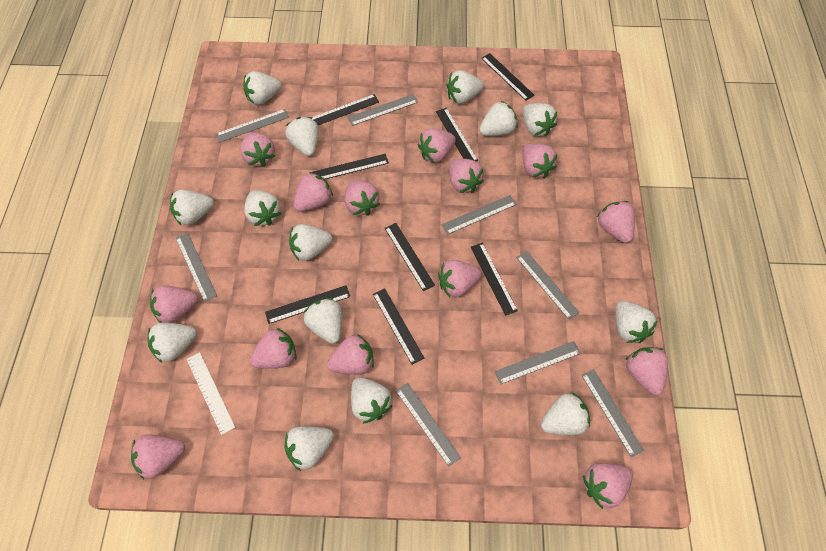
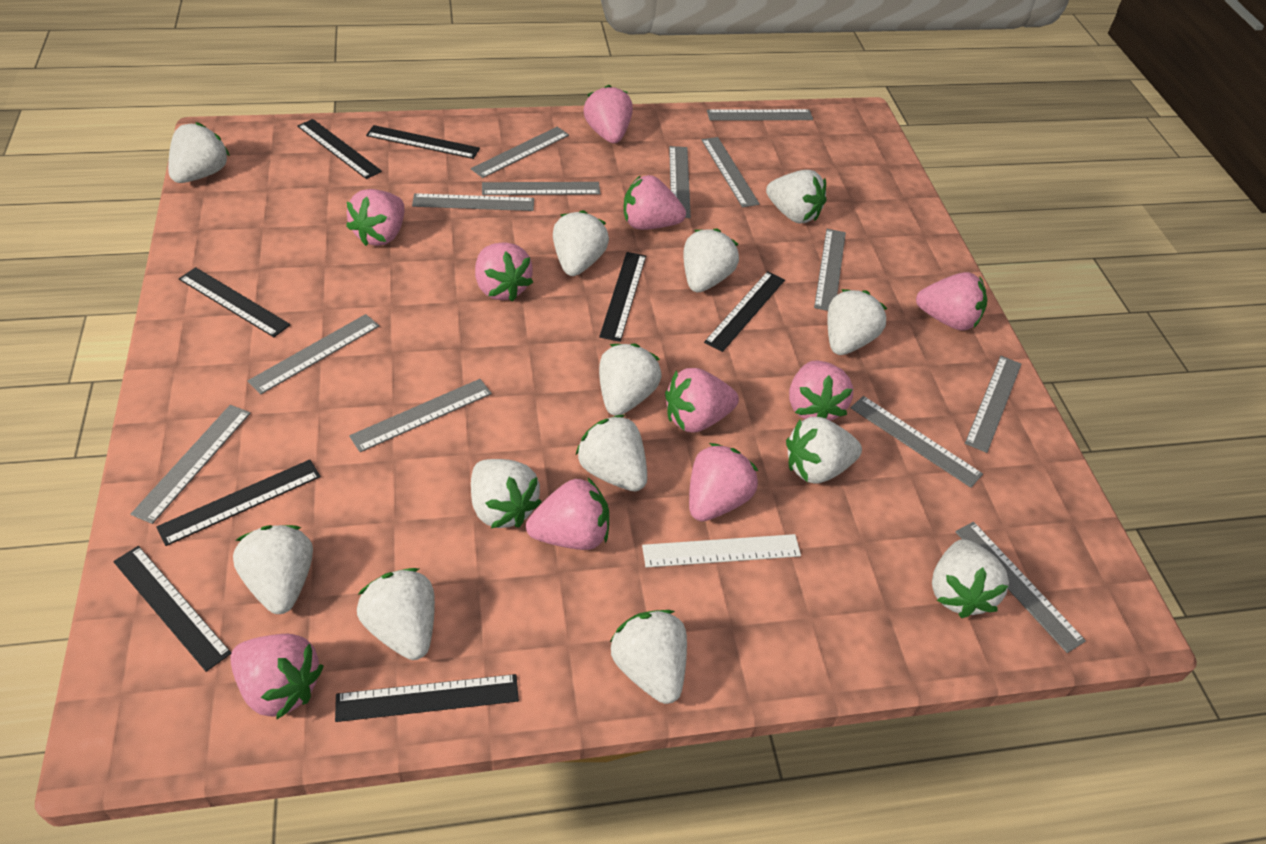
grey ruler: [176,233,217,302] [216,109,289,142] [347,94,418,126] [396,383,461,467] [441,195,517,235] [495,341,581,384] [516,251,580,320] [581,369,644,457] = 8 -> [131,405,251,524] [248,314,379,394] [349,379,492,452] [412,193,534,211] [471,127,569,178] [482,182,600,195] [669,146,691,218] [702,137,760,207] [707,109,813,121] [814,229,846,311] [851,396,983,488] [955,522,1086,653] [965,356,1021,453] = 13
pink strawberry: [131,434,185,479] [150,285,198,323] [240,132,275,167] [250,328,296,369] [294,172,333,212] [327,334,374,375] [345,180,380,216] [418,129,456,163] [438,260,482,297] [449,159,484,193] [522,144,557,178] [583,463,633,509] [597,201,635,243] [625,347,668,395] = 14 -> [230,634,324,720] [346,189,405,246] [475,242,533,302] [526,478,609,550] [583,85,633,143] [624,175,686,230] [665,368,739,432] [689,443,758,521] [789,360,853,421] [916,272,987,331] = 10
white strawberry: [148,322,197,363] [170,189,214,226] [243,71,281,105] [244,190,281,226] [284,426,334,471] [285,117,319,156] [289,224,332,261] [304,298,342,344] [351,377,392,423] [446,70,484,104] [479,101,518,136] [523,103,557,136] [541,392,590,435] [616,301,658,343] = 14 -> [168,122,230,183] [233,525,313,614] [357,568,435,660] [471,459,542,528] [553,210,609,276] [576,415,647,491] [599,343,662,416] [610,610,687,704] [683,228,739,292] [766,170,827,223] [786,417,862,484] [827,289,887,355] [932,539,1009,618] = 13

